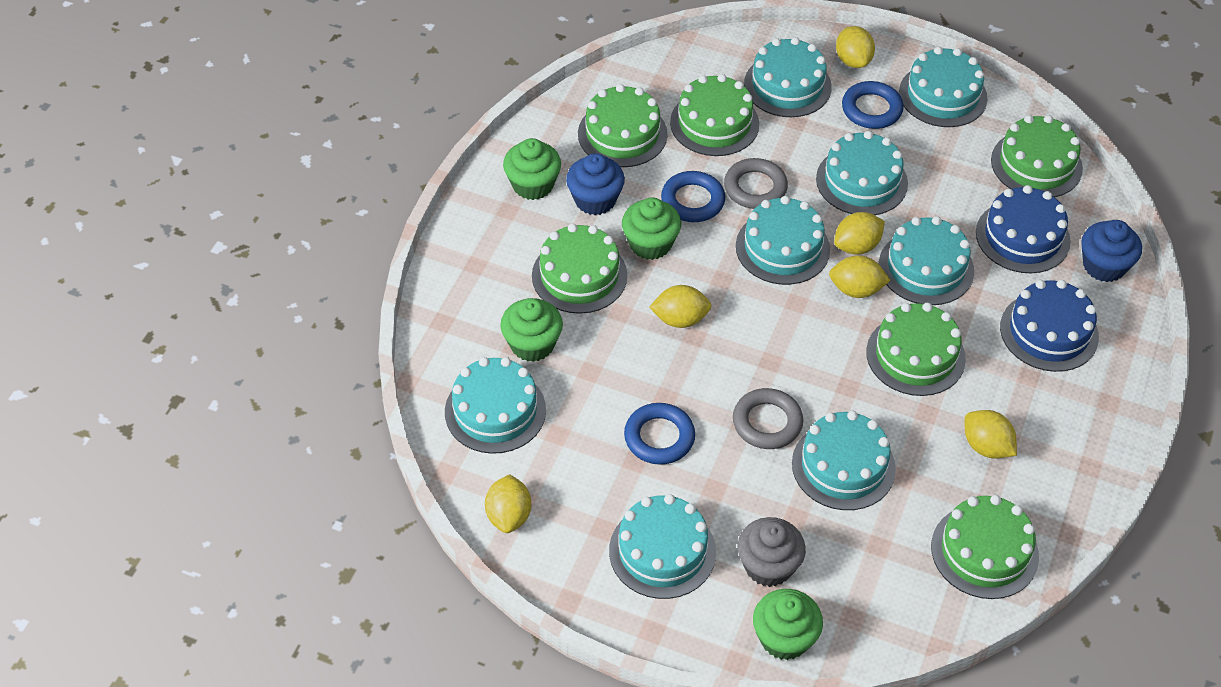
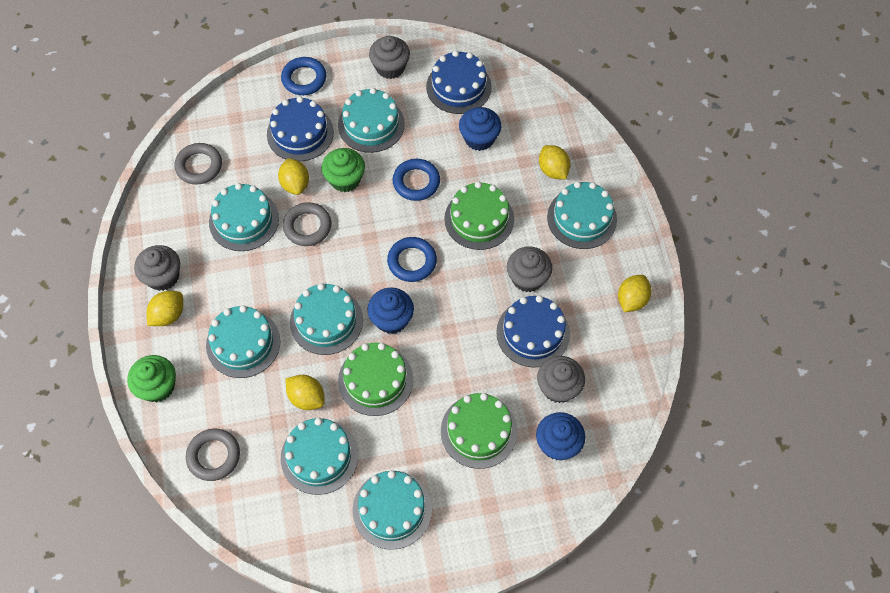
blue cake: [976,185,1071,273] [1000,280,1099,372] = 2 -> [267,96,334,162] [426,50,492,114] [496,295,570,367] = 3
blue cupcake: [566,153,625,215] [1081,220,1142,282] = 2 -> [367,288,414,334] [459,107,501,151] [536,412,585,460] = 3
green cake: [532,224,627,314] [578,84,668,167] [670,74,759,156] [866,303,966,396] [931,495,1039,599] [991,115,1083,197] = 6 -> [338,343,413,416] [441,393,518,469] [444,181,514,250] = 3
green cupcake: [500,298,563,362] [503,138,561,200] [622,197,681,260] [753,589,823,660] = 4 -> [127,355,176,402] [322,148,365,192] = 2
grey cupcake: [738,517,806,587] = 1 -> [134,245,180,291] [369,36,410,79] [507,246,552,292] [537,356,585,403] = 4
grey ring: [724,158,788,209] [733,388,803,449] = 2 -> [175,143,222,185] [186,429,240,481] [283,202,331,246] = 3
turquoise cake: [445,357,546,454] [609,494,716,599] [736,196,830,285] [744,37,832,117] [792,411,896,510] [816,131,908,215] [879,216,974,305] [899,47,988,127] = 8 -> [206,305,280,378] [209,183,279,251] [281,418,358,495] [290,283,363,355] [338,88,405,153] [353,470,432,550] [547,181,617,249] = 7
yellow lemon: [485,474,531,533] [649,285,712,328] [829,255,891,298] [834,212,885,255] [836,26,875,68] [964,410,1017,459] = 6 -> [147,291,183,326] [278,158,309,195] [286,375,325,410] [539,145,571,179] [618,275,652,312] = 5

